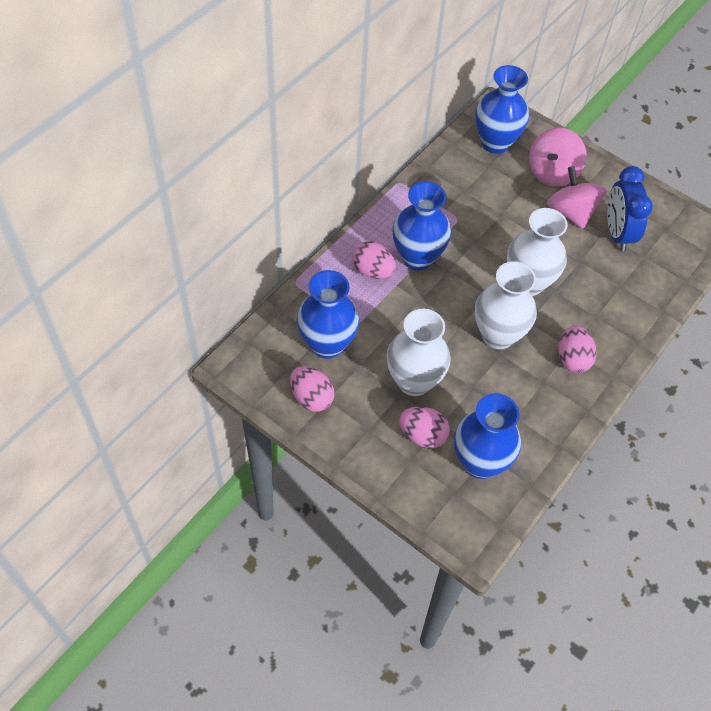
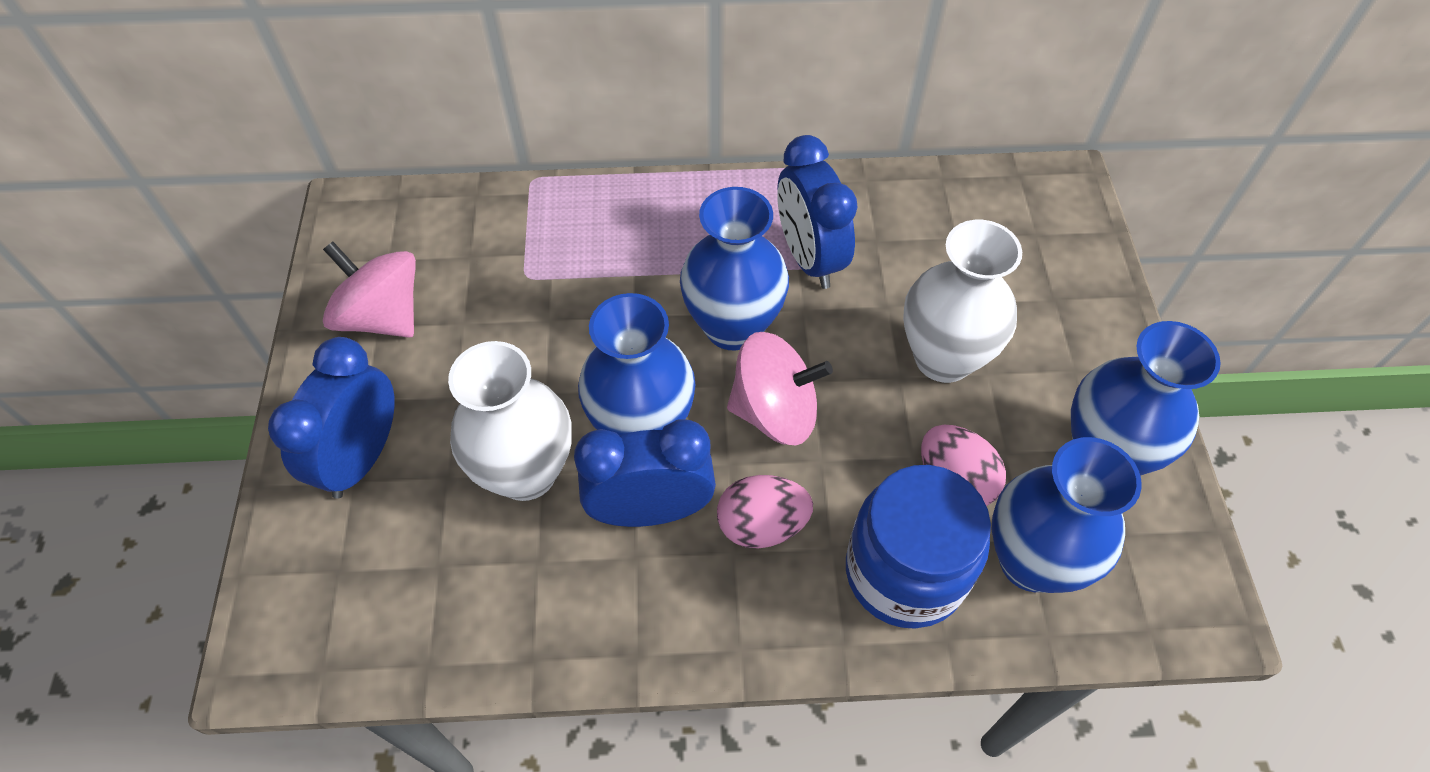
blue clock: [607,166,653,252] = 1 -> [268,337,395,499] [574,419,716,527] [777,135,857,289] = 3
blue jar: none = 0 -> [846,465,991,629] = 1
pink egg: [290,366,334,412] [352,241,396,279] [399,406,450,448] [558,325,597,373] = 4 -> [717,475,813,549] [921,425,1006,506] = 2
white vase: [387,309,451,396] [475,262,537,349] [507,208,568,296] = 3 -> [448,341,572,501] [903,220,1022,383] = 2

